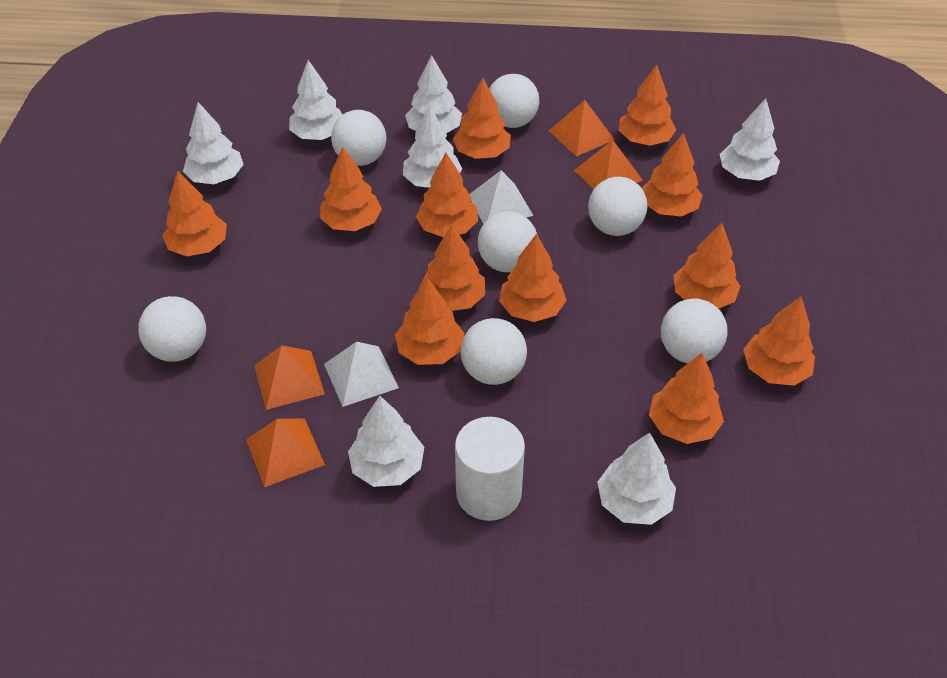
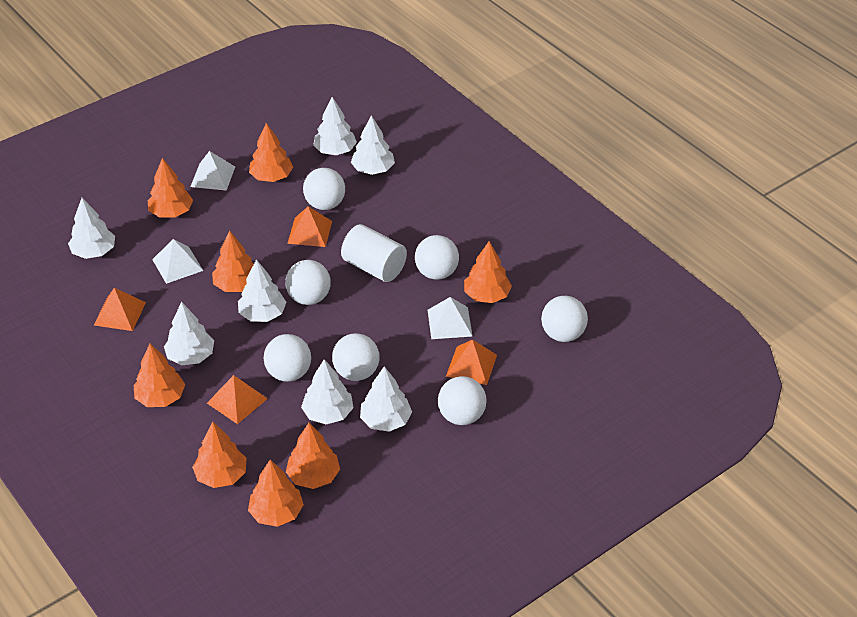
orange tree: [162,170,227,256] [320,147,382,231] [395,277,464,365] [416,153,478,237] [419,224,485,311] [453,78,511,159] [499,234,567,322] [619,64,676,146] [642,132,702,216] [649,353,724,444] [674,222,741,309] [743,297,815,386] = 12 -> [134,344,185,407] [148,158,193,218] [192,422,247,488] [212,231,254,292] [248,460,304,527] [249,123,293,182] [286,423,340,489] [464,241,512,303] = 8
white pyramid: [324,342,399,407] [470,170,533,224] = 2 -> [152,239,203,284] [190,151,235,191] [428,297,472,339] = 3

